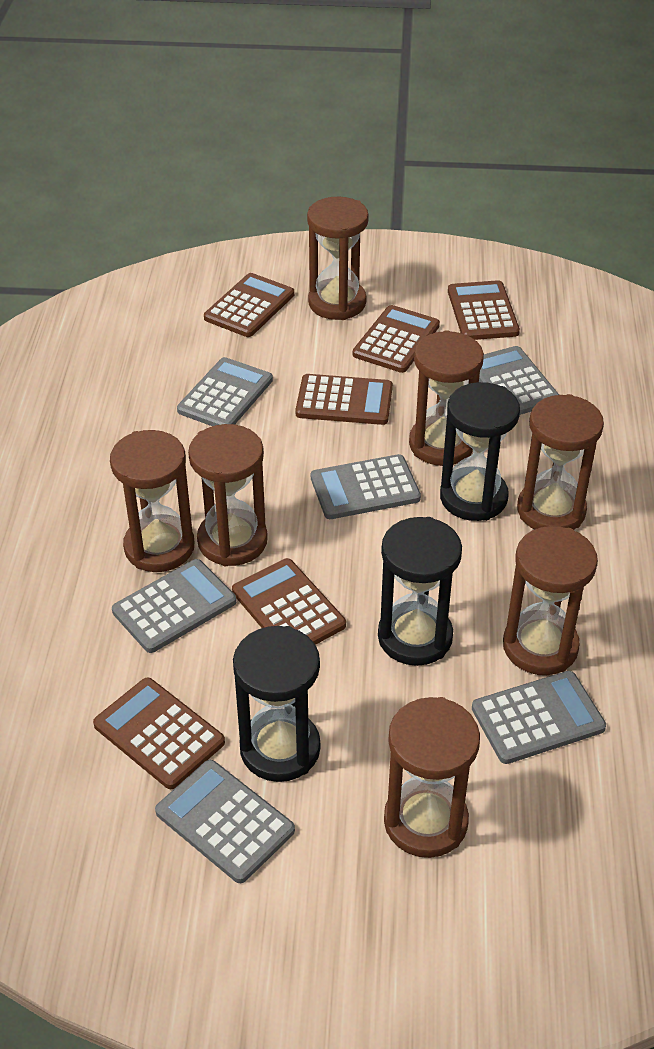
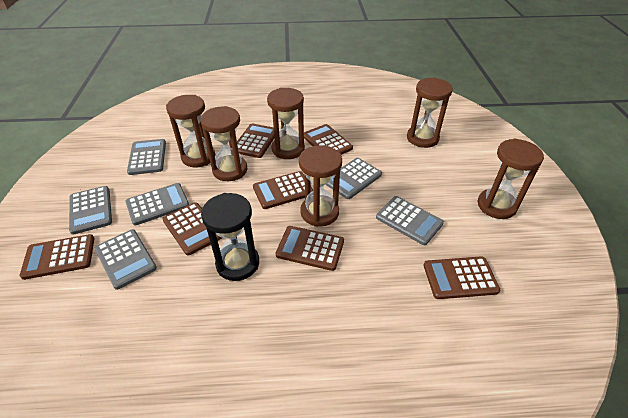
black hourglass: [233,626,320,782] [378,517,462,666] [440,382,520,521] = 3 -> [201,193,259,281] = 1
brown calculator: [93,678,225,789] [204,273,294,337] [232,558,346,645] [295,374,393,425] [353,305,440,373] [448,280,520,340] = 6 -> [20,234,94,280] [163,202,222,256] [237,123,274,158] [253,171,313,209] [276,226,344,271] [304,124,353,155] [423,256,500,299] = 7
brown hourglass: [110,430,194,572] [188,424,268,566] [307,197,369,320] [384,697,480,858] [409,330,484,466] [503,526,598,675] [517,394,604,530] = 7 -> [166,95,215,167] [201,106,248,181] [267,88,305,159] [299,145,342,227] [407,78,453,148] [478,138,544,219] = 6

